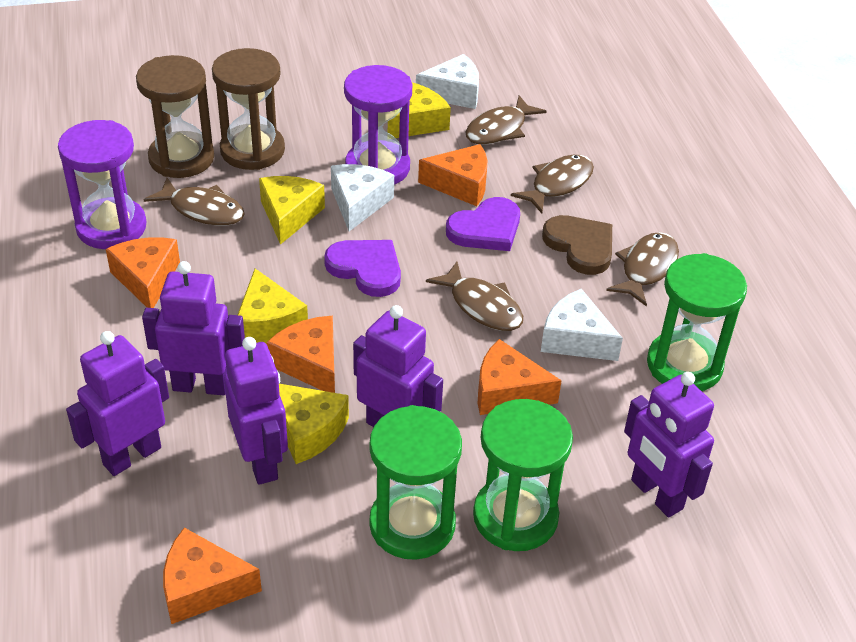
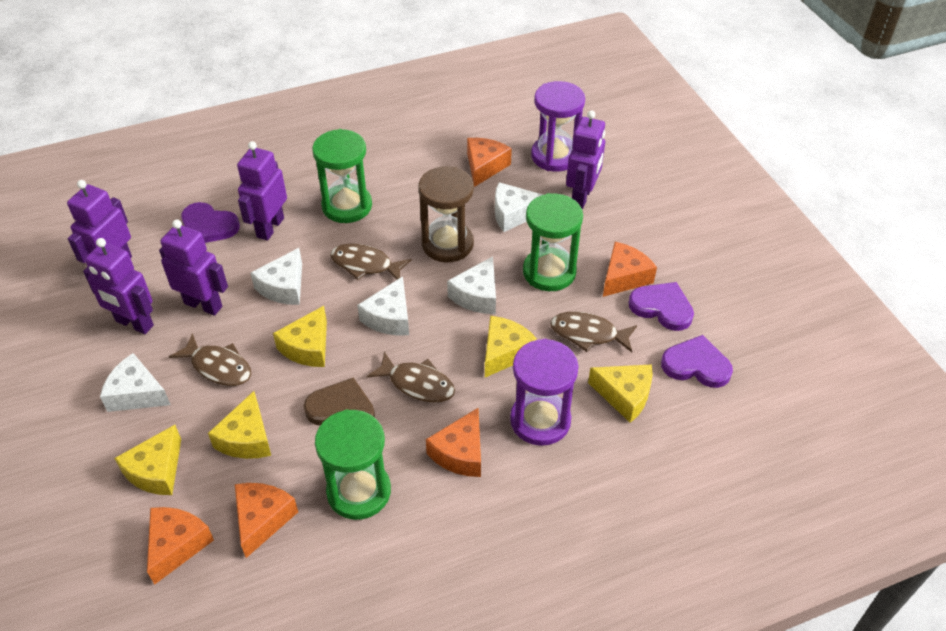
brown fish: [144,178,245,226] [426,262,523,331] [465,95,547,145] [511,155,594,213] [606,232,679,307] = 5 -> [169,333,251,386] [330,243,411,280] [367,351,455,403] [550,312,637,352] = 4
brown hourglass: [136,55,214,178] [212,48,285,170] = 2 -> [418,166,474,262] = 1
purple heart: [324,240,401,297] [446,197,520,251] = 2 -> [181,202,240,243] [629,282,694,331] [661,335,733,388] = 3
white cheese: [331,164,394,231] [416,54,479,109] [541,289,623,361] = 3 -> [100,353,170,412] [250,248,302,305] [357,276,409,336] [447,256,496,314] [495,182,543,232] = 5
yellow cheese: [238,269,308,344] [259,176,325,245] [279,384,349,464] [388,82,451,138] = 4 -> [114,425,181,495] [208,391,271,459] [273,306,327,367] [485,316,538,377] [588,364,653,423] = 5

